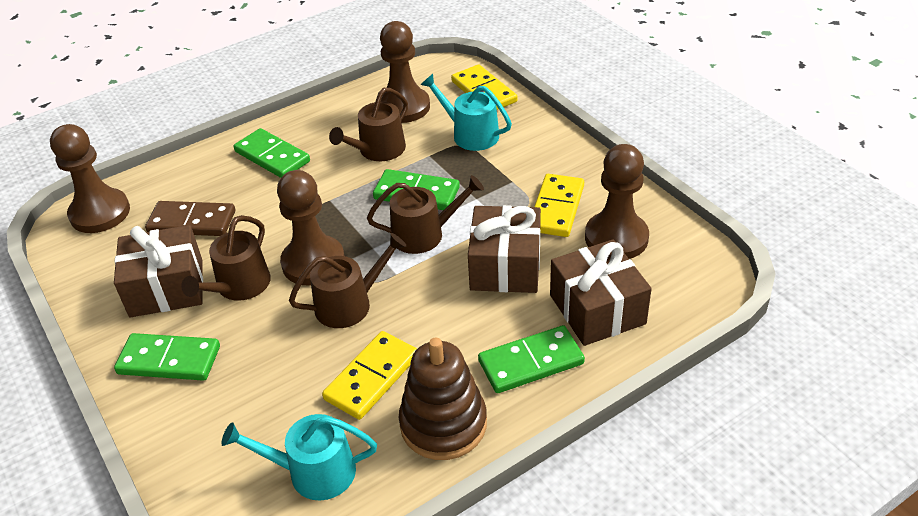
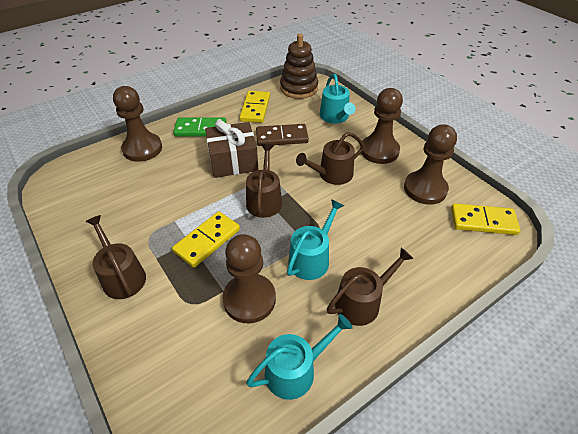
brown gift: [114,225,203,318] [468,205,541,293] [550,240,652,346] = 3 -> [205,120,258,178] = 1
green domino: [114,333,220,381] [234,128,310,178] [373,169,460,210] [478,325,585,393] = 4 -> [173,117,226,137] = 1
turquoise watering can: [221,414,377,501] [421,74,512,151] = 2 -> [246,314,353,400] [287,199,345,280] [320,74,355,124] = 3

